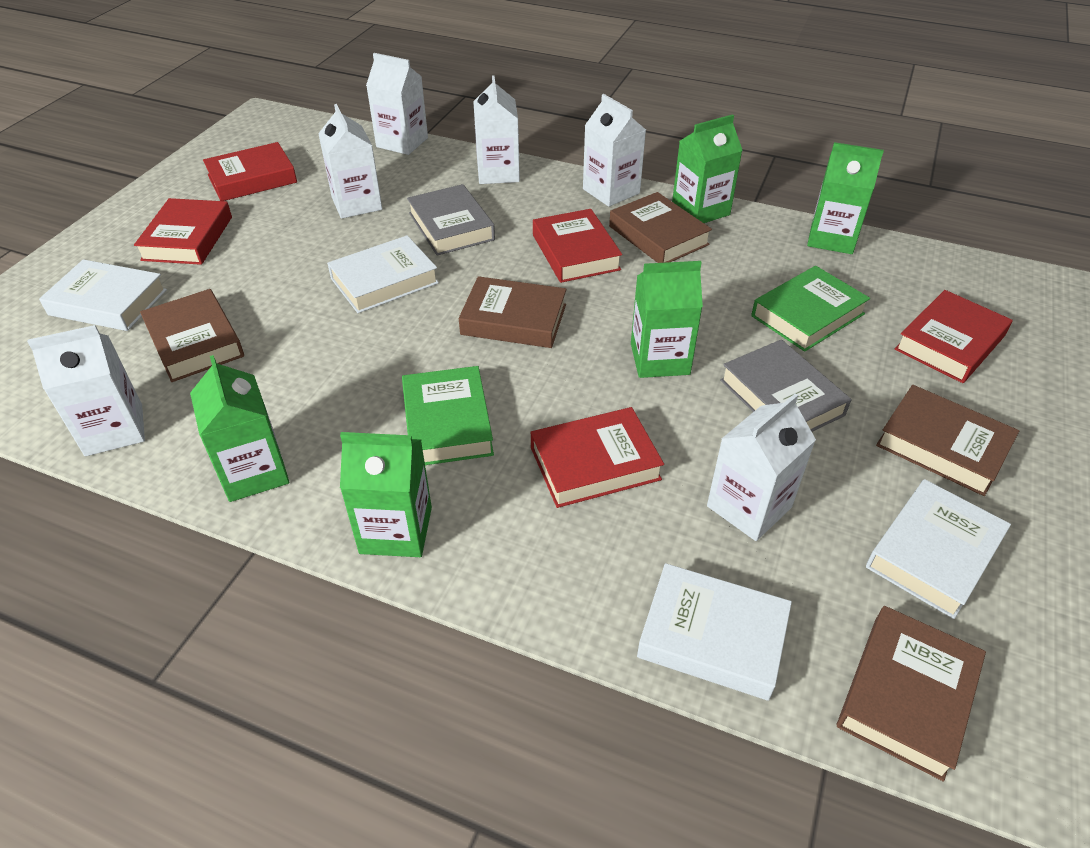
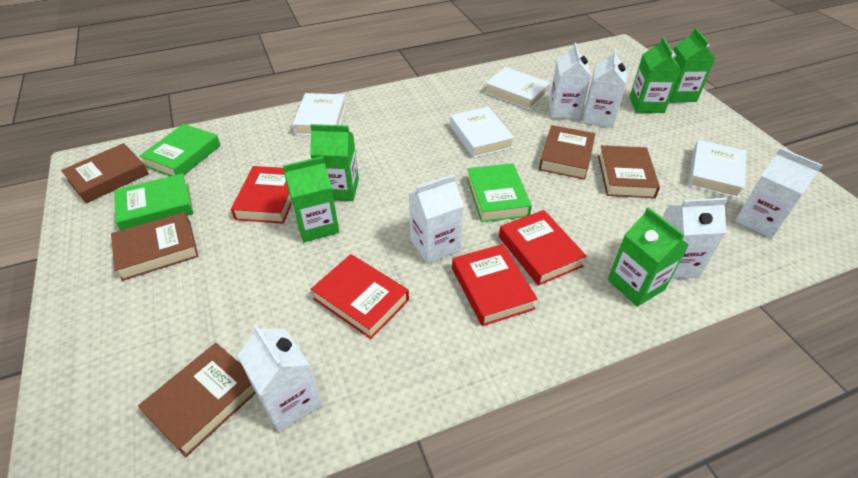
green book: [402,366,494,465] [751,266,870,352] = 2 -> [114,173,193,230] [139,124,221,176] [467,163,532,222] = 3
grey book: [407,184,495,256] [720,339,852,432] = 2 -> none = 0
red book: [134,198,232,265] [203,142,297,201] [531,407,664,508] [533,209,622,283] [895,290,1012,383] = 5 -> [231,166,292,224] [311,254,409,339] [452,244,538,326] [499,210,587,286] = 4

